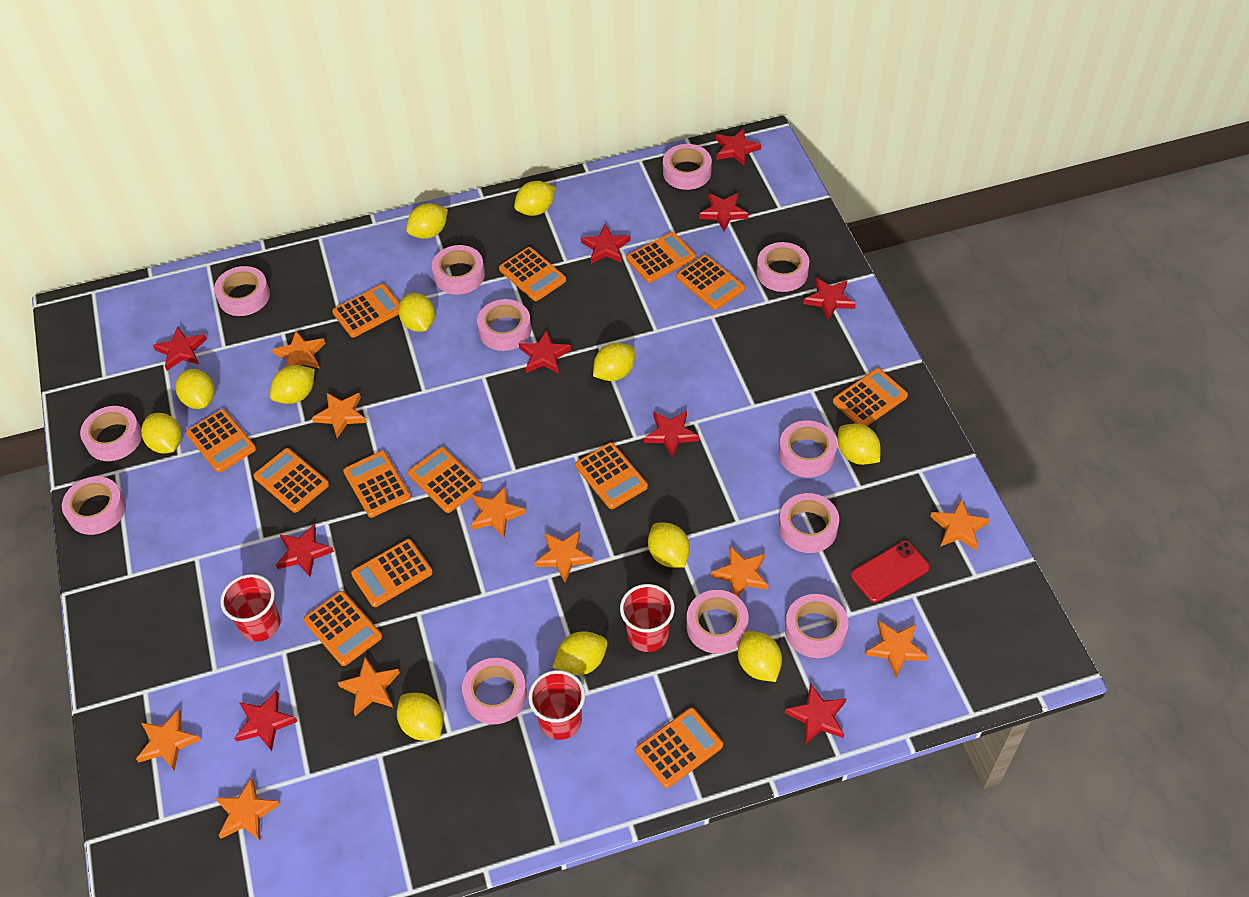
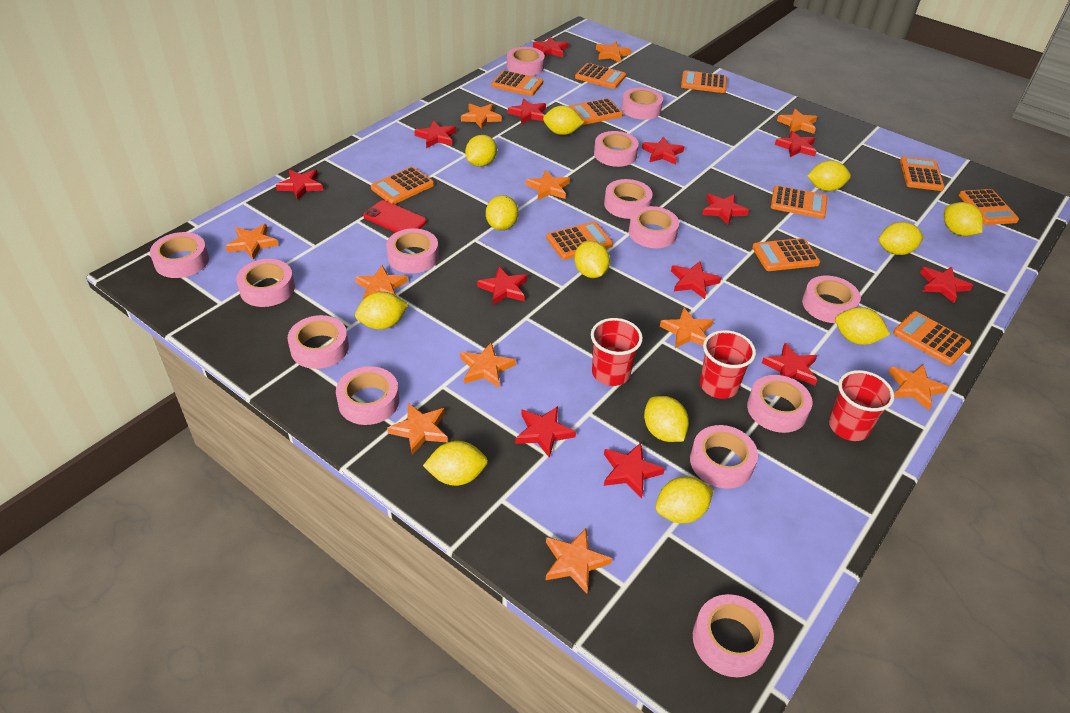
orange calculator: [186,409,256,473] [253,448,329,513] [303,591,382,666] [332,284,400,338] [343,451,411,518] [351,539,433,607] [408,447,482,513] [499,247,566,301] [575,442,648,509] [626,232,696,283] [635,708,723,788] [676,255,745,310] [833,368,908,426] = 13 -> [371,167,434,204] [491,70,543,96] [546,221,613,260] [569,98,623,125] [575,63,626,89] [681,70,727,93] [752,238,820,271] [771,185,827,219] [893,311,971,366] [900,156,945,191] [959,189,1019,225] = 11
orange star: [136,709,201,771] [215,777,280,841] [272,331,325,368] [312,393,367,438] [338,657,400,716] [470,486,526,538] [535,530,593,582] [711,546,769,597] [866,621,928,677] [930,499,990,551] = 10 -> [225,224,278,260] [355,265,408,300] [387,403,448,455] [460,342,516,388] [461,104,502,129] [526,170,570,200] [546,528,612,594] [596,41,631,63] [660,308,714,348] [777,109,817,134] [888,364,949,410] = 11
pink tape: [62,476,126,535] [80,406,142,461] [214,266,270,316] [432,245,485,295] [462,658,527,724] [477,299,531,351] [663,144,712,190] [686,590,748,654] [757,242,809,292] [779,421,837,477] [779,493,839,553] [785,594,849,658] = 12 -> [150,232,209,278] [236,259,295,307] [287,315,349,369] [336,366,399,425] [386,228,439,273] [507,47,545,76] [594,131,639,167] [604,179,653,219] [621,87,663,120] [629,206,679,248] [690,425,758,488] [693,594,774,677] [747,375,813,433] [802,276,861,323] = 14
red star: [153,326,207,371] [234,690,298,751] [276,524,334,577] [519,330,571,374] [581,224,631,264] [644,411,699,458] [699,193,749,231] [716,128,761,166] [785,683,847,744] [803,278,856,320] = 10 -> [276,170,323,200] [414,121,456,148] [477,267,528,305] [508,99,546,124] [515,406,576,458] [533,37,569,57] [604,443,665,499] [642,137,684,165] [671,261,721,299] [702,194,749,225] [762,343,817,385] [775,131,817,157] [920,267,973,303] = 13

